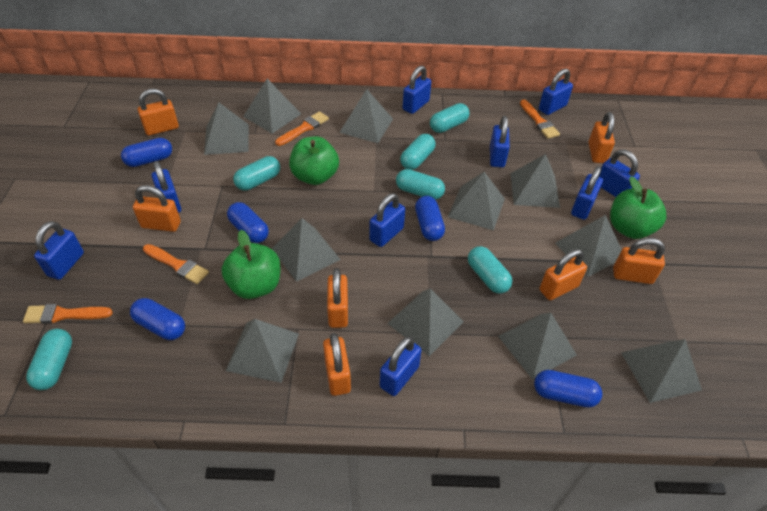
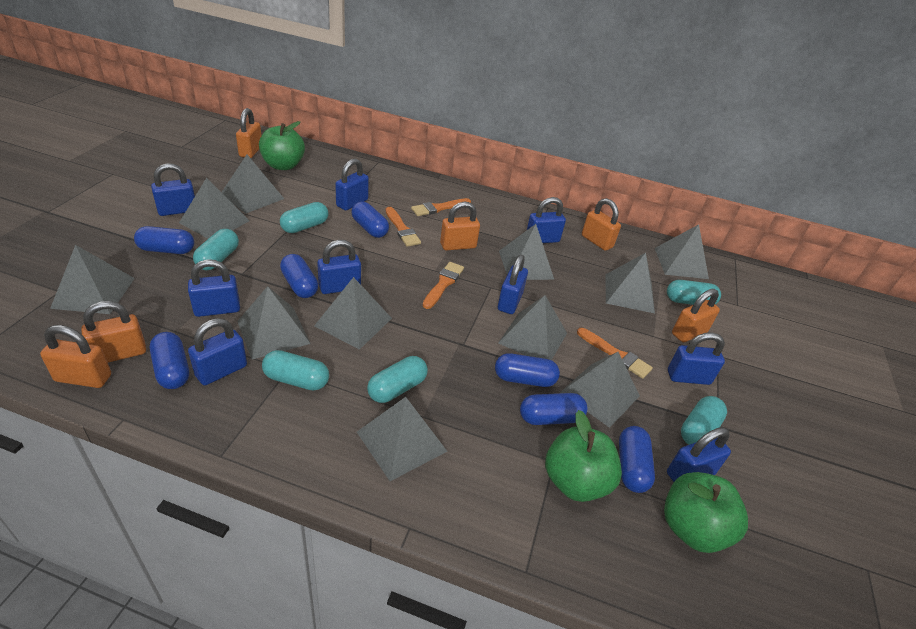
blue capsule: [121,138,172,167] [130,298,185,340] [227,202,269,243] [415,196,445,241] [534,370,602,408] = 5 -> [134,226,194,254] [150,332,189,389] [280,254,318,298] [351,201,389,238] [495,353,560,387] [520,393,588,425] [619,426,655,493] = 7
orange padlock: [133,185,181,232] [138,89,179,135] [323,333,351,396] [327,268,348,328] [540,249,587,300] [588,112,615,163] [613,238,665,284] = 7 -> [40,325,111,388] [81,301,146,363] [236,108,262,158] [440,202,480,251] [582,198,621,251] [672,289,720,342] = 6

